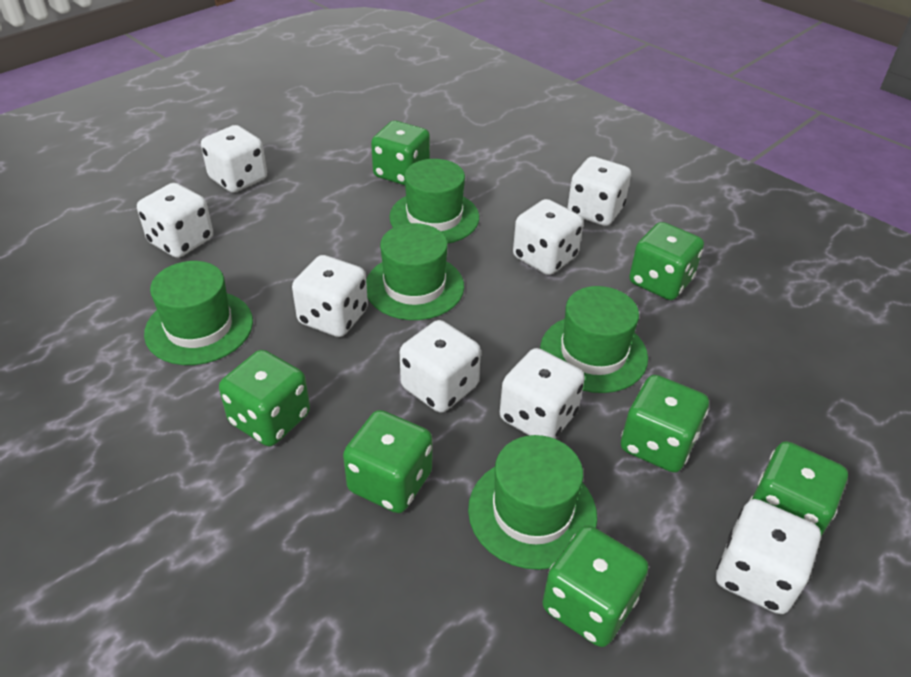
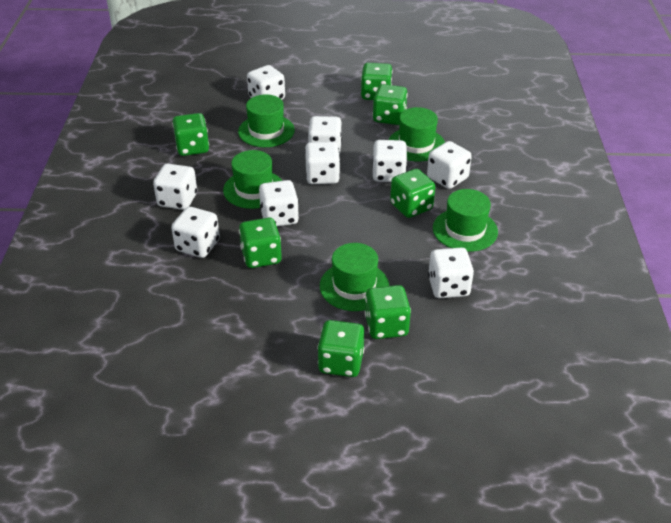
white dice: [137,183,213,258] [201,125,267,193] [292,255,368,337] [400,320,481,413] [500,348,585,439] [513,199,583,275] [567,156,631,226] [716,499,821,614] = 8 -> [153,164,197,210] [171,207,220,258] [247,65,285,100] [259,180,299,227] [305,141,340,184] [308,116,342,155] [372,140,407,182] [427,141,472,189] [428,248,474,298] = 9

